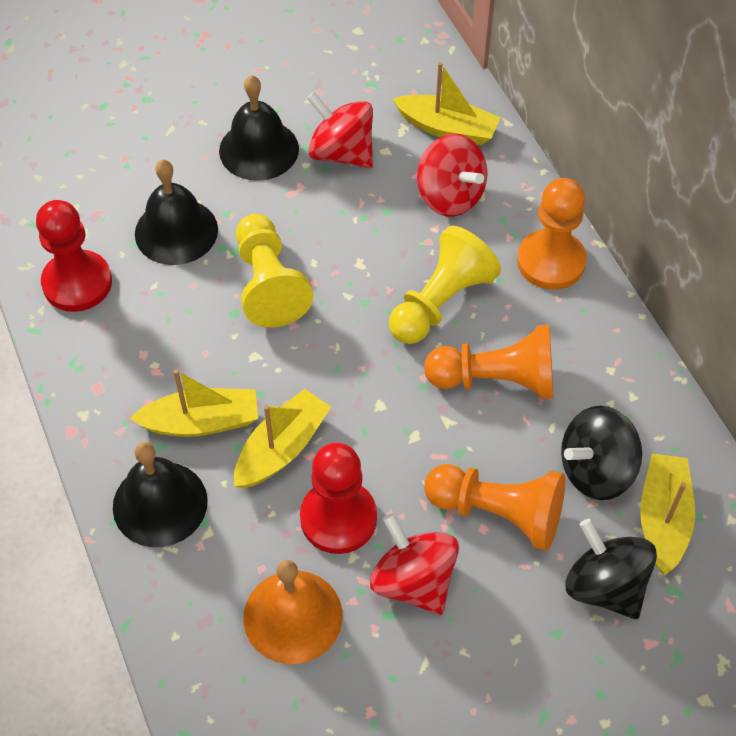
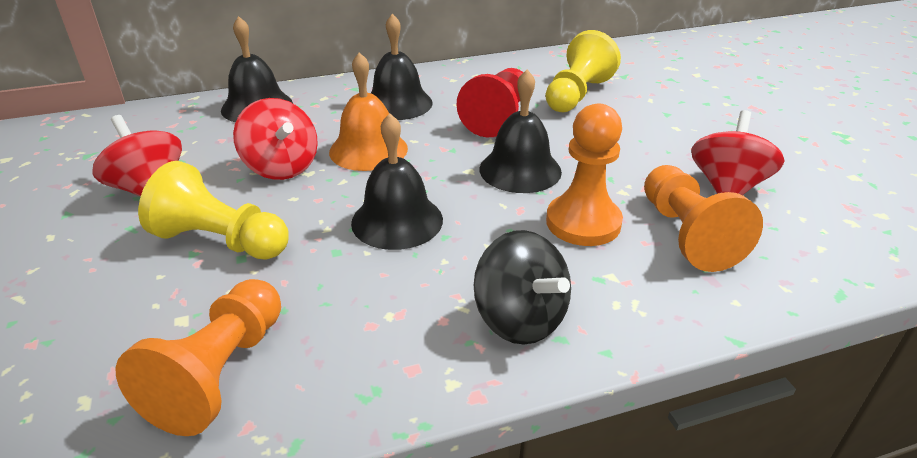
black bell: [113,442,208,547] [135,160,218,265] [219,75,299,181] = 3 -> [221,16,293,122] [351,113,443,250] [371,14,433,120] [480,69,562,193] = 4
black spinning top: [561,406,642,500] [566,519,657,619] = 2 -> [474,230,571,344] = 1
red pawn: [36,200,112,312] [300,442,377,554] = 2 -> [457,68,523,137] = 1
yellow boat: [129,369,258,437] [234,389,331,488] [392,62,501,145] [640,454,695,575] = 4 -> none = 0

